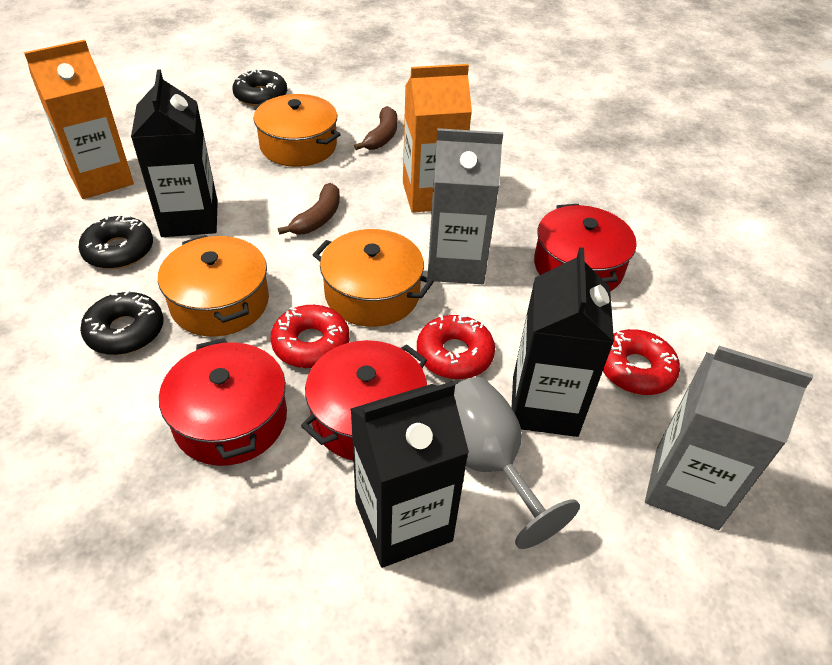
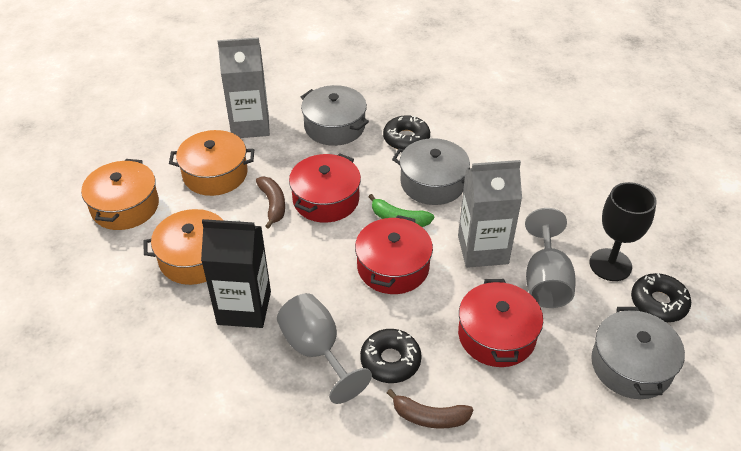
black carton: [131,69,218,237] [350,381,469,568] [511,247,614,437] = 3 -> [201,219,271,328] = 1
black goblet: none = 0 -> [589,182,657,281] = 1
green banana: none = 0 -> [369,194,434,227] = 1
grey goblet: [454,377,580,549] = 1 -> [277,293,372,404] [525,208,576,308] = 2
grey pot: none = 0 -> [301,85,369,146] [392,138,471,205] [591,307,685,399] = 3
orange carton: [24,40,134,199] [403,64,472,213] = 2 -> none = 0
red donut: [270,305,350,368] [417,315,495,379] [603,329,680,395] = 3 -> none = 0

